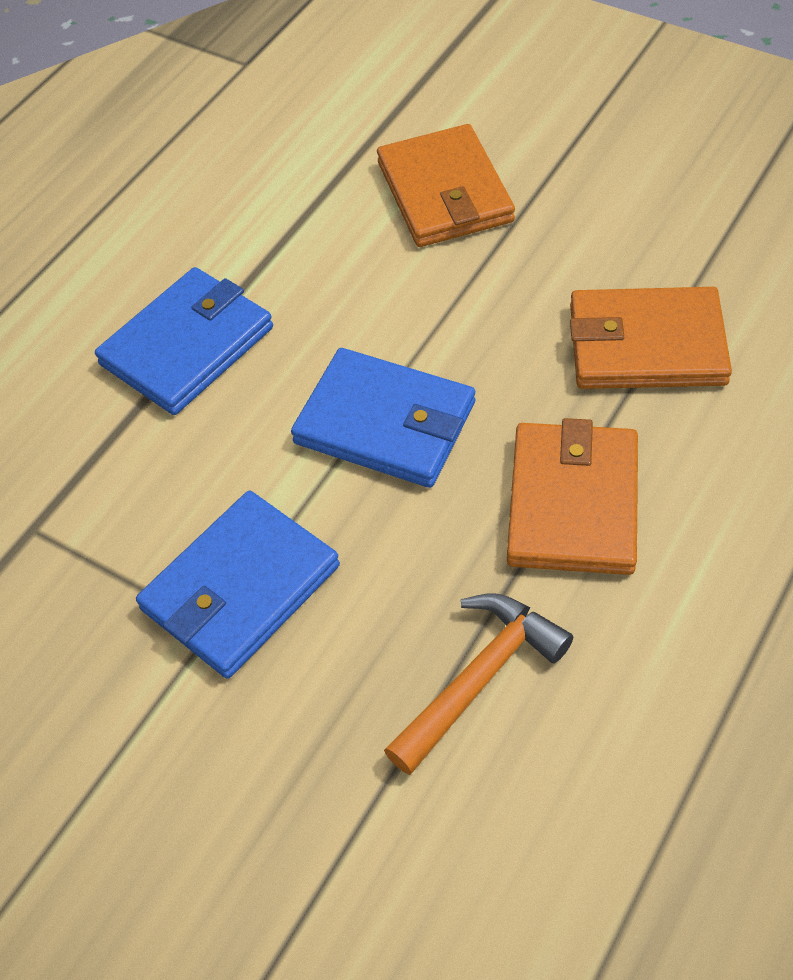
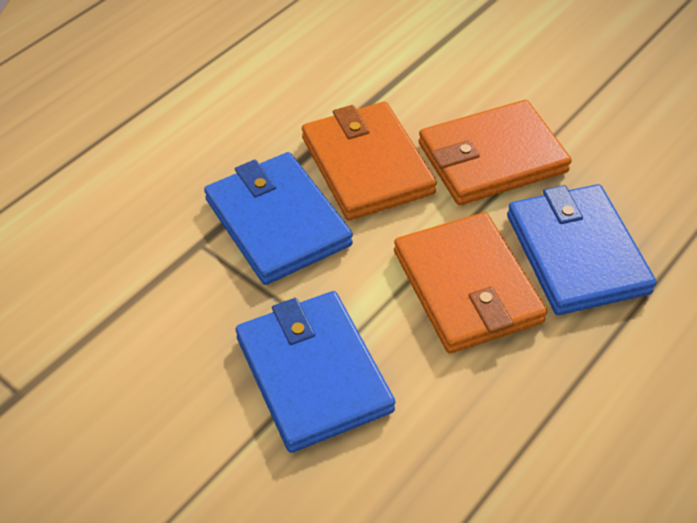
orange hammer: [384,594,573,775] = 1 -> none = 0

